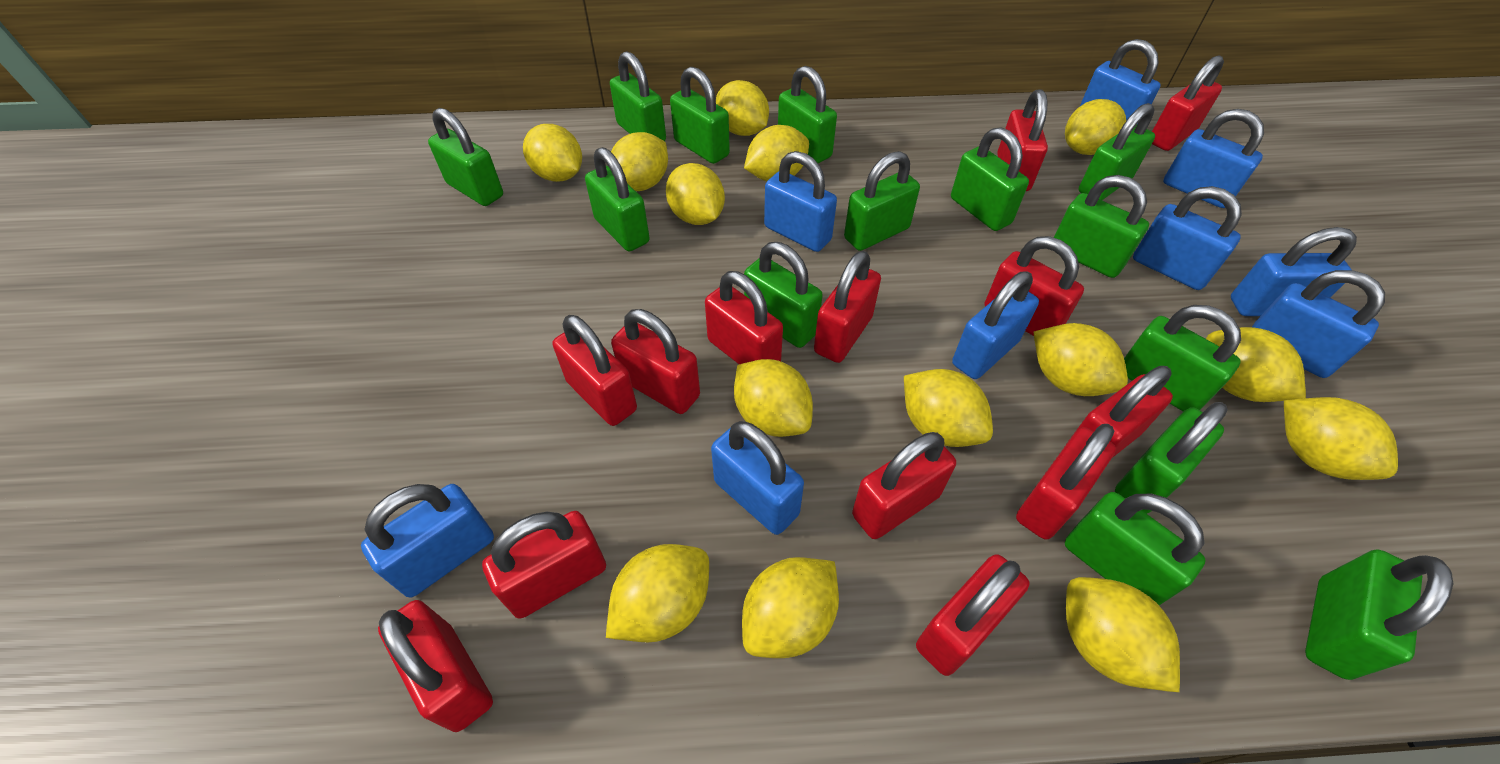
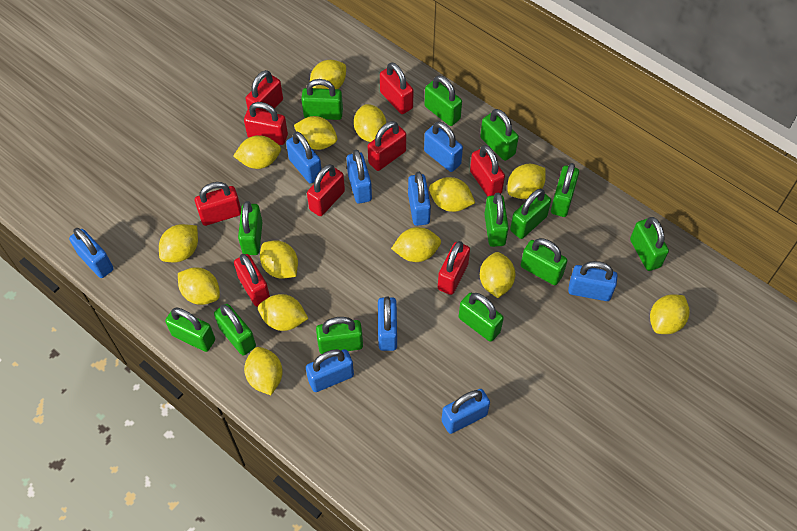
green padlock: [428,108,503,206] [585,147,650,251] [610,51,666,141] [670,67,730,164] [744,242,823,348] [778,66,837,163] [844,151,920,251] [951,127,1029,231] [1054,175,1149,278] [1065,492,1206,605] [1078,103,1155,200] [1115,402,1228,514] [1124,305,1241,411] [1305,549,1453,680] = 14 -> [165,308,215,352] [214,304,256,356] [238,201,263,255] [301,79,343,120] [316,317,363,354] [424,76,462,126] [459,293,504,342] [480,109,519,161] [484,193,509,247] [510,189,551,239] [521,238,568,285] [551,163,579,217] [630,217,669,271] = 13
red padlock: [378,600,493,732] [482,511,606,619] [553,315,637,426] [611,309,700,414] [705,271,783,364] [814,251,881,363] [852,432,956,539] [916,554,1029,676] [985,236,1084,336] [997,89,1048,191] [1016,424,1116,540] [1065,366,1173,458] [1152,55,1224,151] = 13 -> [195,182,241,226] [234,254,270,307] [244,102,288,145] [245,70,283,112] [307,164,345,216] [368,121,406,171] [380,62,414,114] [438,241,470,295] [470,145,505,197] = 9

